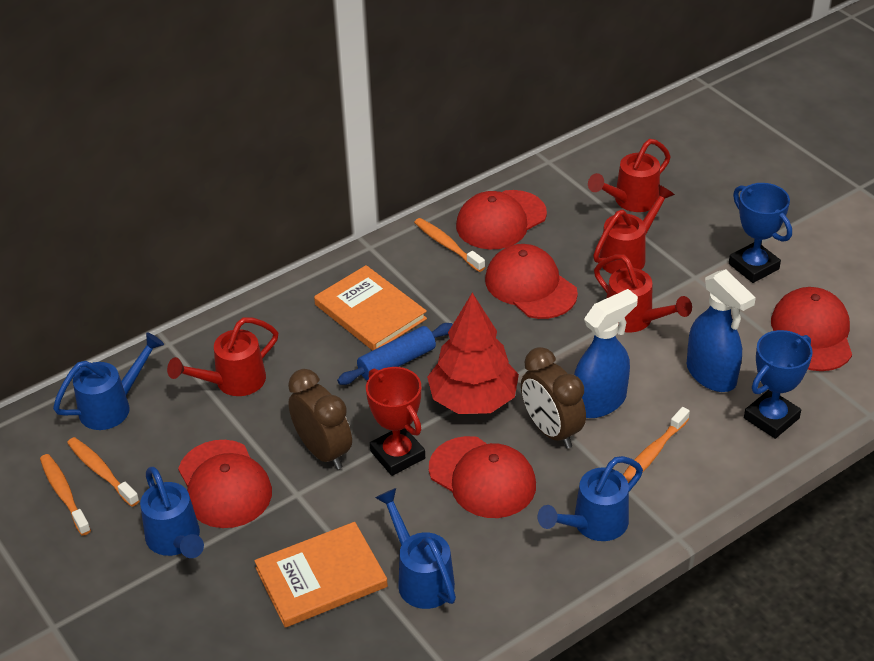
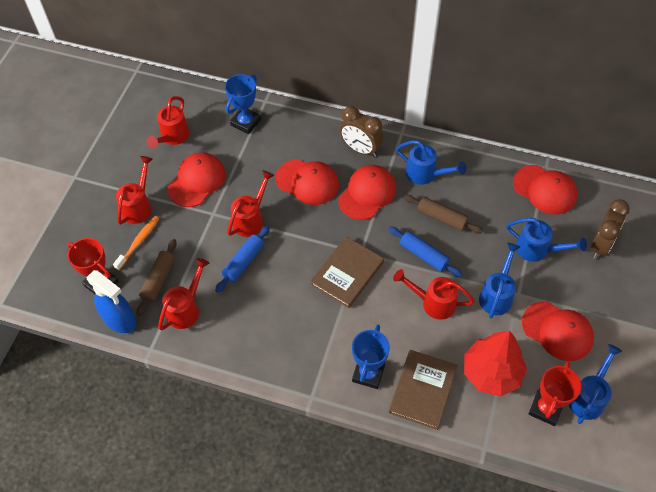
blue rolling pin: [337,323,453,385] = 1 -> [215,226,270,293] [388,226,462,277] = 2
blue spray bottle: [574,289,638,418] [687,269,756,392] = 2 -> [87,270,136,333] = 1
brown book: none = 0 -> [310,236,384,308] [389,350,458,430] = 2
brown rolling pin: none = 0 -> [137,239,177,316] [404,195,483,233] = 2
orange book: [254,522,388,628] [314,265,427,351] = 2 -> none = 0
orange toothbrush: [40,454,91,536] [67,437,140,507] [414,218,485,272] [623,407,690,483] = 4 -> [113,216,159,270] = 1
red trophy: [366,367,425,476] = 1 -> [68,238,119,294] [529,361,581,426] = 2
red watering can: [167,317,278,396] [588,139,671,212] [593,184,675,274] [594,254,692,332] = 4 -> [116,156,153,225] [146,96,190,148] [158,258,210,330] [227,170,274,237] [393,269,474,320] = 5

